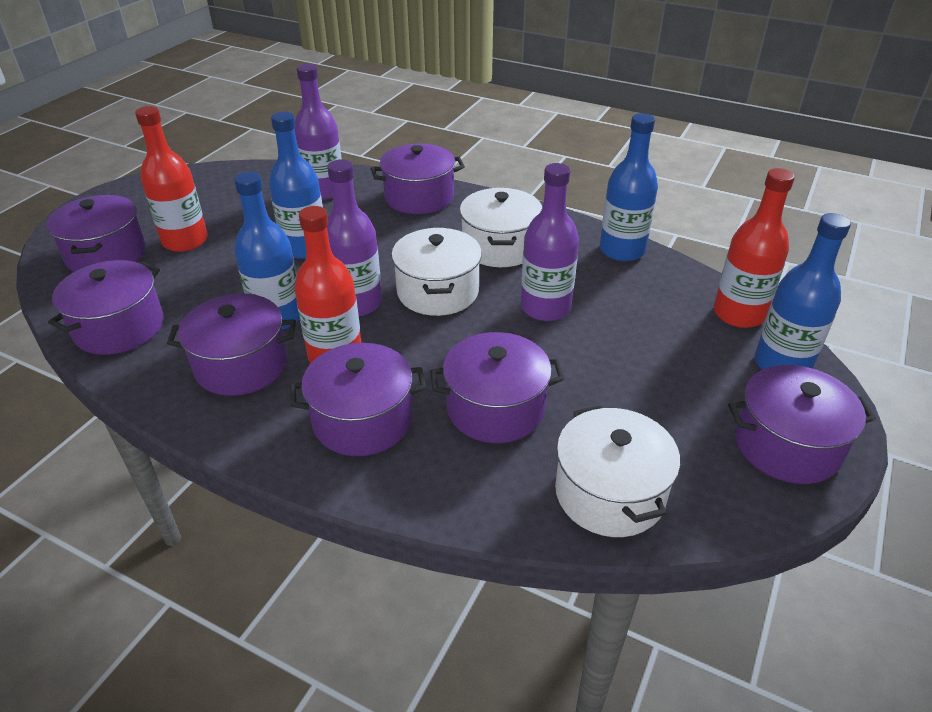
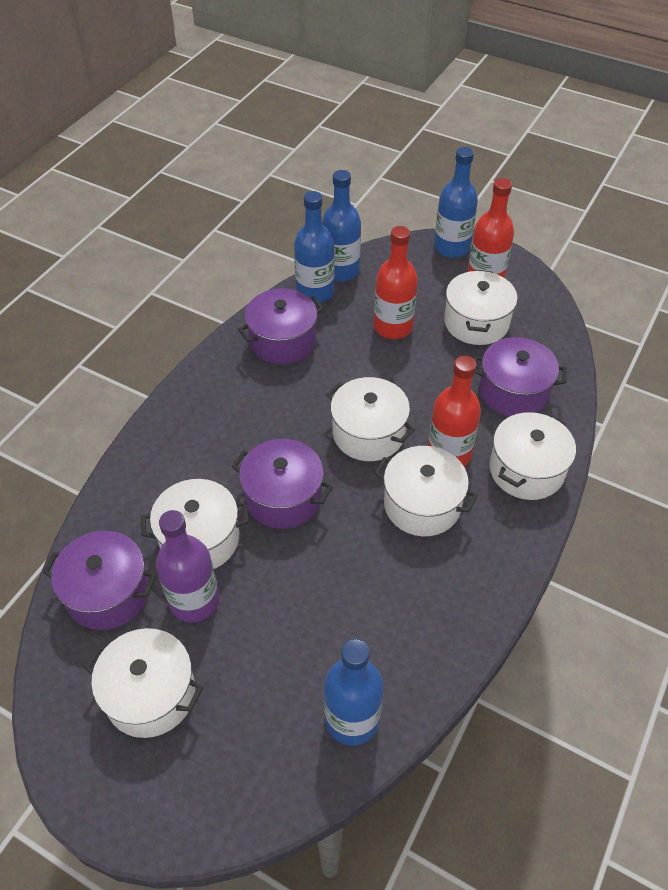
purple bottle: [294,64,342,200] [327,160,382,316] [521,163,579,321] = 3 -> [156,510,219,622] = 1
purple pot: [47,195,146,272] [48,260,164,355] [167,294,296,396] [290,343,426,456] [371,144,465,214] [430,332,565,443] [728,365,876,484] = 7 -> [43,531,156,630] [232,439,332,529] [238,288,324,364] [473,337,566,417] = 4
white pot: [391,228,482,316] [460,188,542,267] [555,405,680,537] = 3 -> [84,628,203,738] [141,479,249,569] [326,377,415,461] [374,446,478,536] [444,270,518,345] [489,412,576,500] = 6

